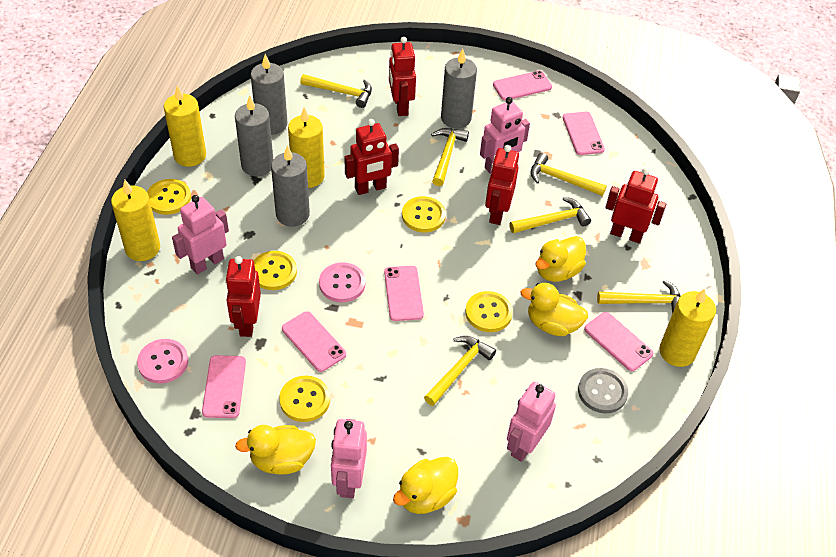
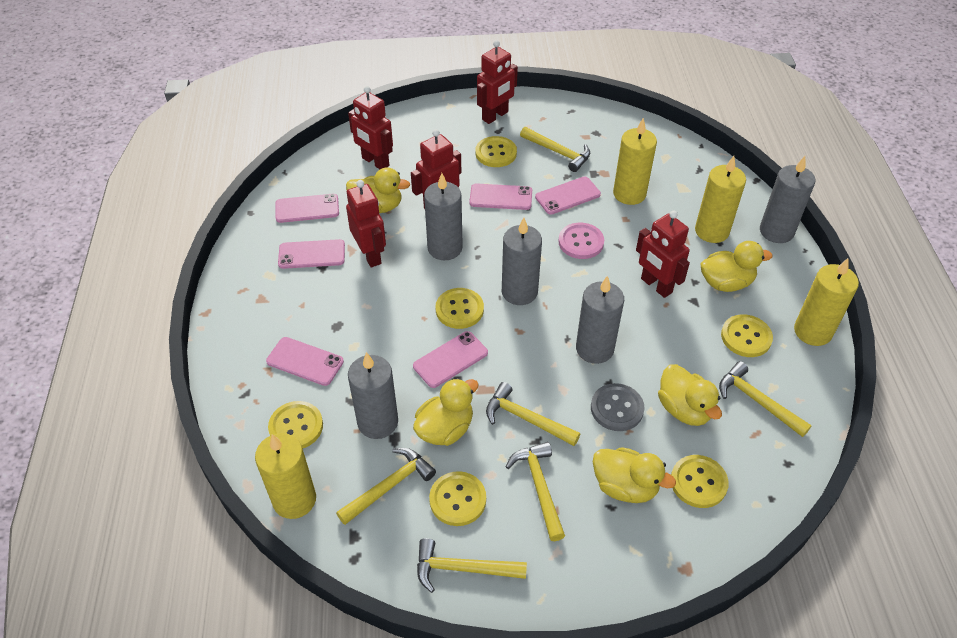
grey candle: [235,95,273,176] [251,54,288,135] [271,145,310,227] [441,49,477,128] = 4 -> [348,352,398,439] [424,173,463,260] [502,218,542,305] [576,276,624,364] [760,156,815,243] = 5
pink button: [137,339,188,384] [319,262,366,302] = 2 -> [558,223,604,259] = 1
pink robot: [172,195,229,275] [331,419,367,498] [480,97,530,174] [507,382,556,462] = 4 -> none = 0
yellow button: [147,179,191,215] [253,251,297,290] [279,376,330,422] [402,196,446,232] [465,291,513,332] = 5 -> [268,401,323,448] [429,471,486,526] [435,288,484,329] [476,136,517,167] [671,455,729,508] [721,314,773,357] = 6
yellow duck: [235,425,316,474] [393,457,458,514] [520,283,588,336] [536,236,586,282] = 4 -> [346,168,410,213] [413,378,479,446] [593,447,676,503] [658,364,722,426] [700,241,772,292] = 5

